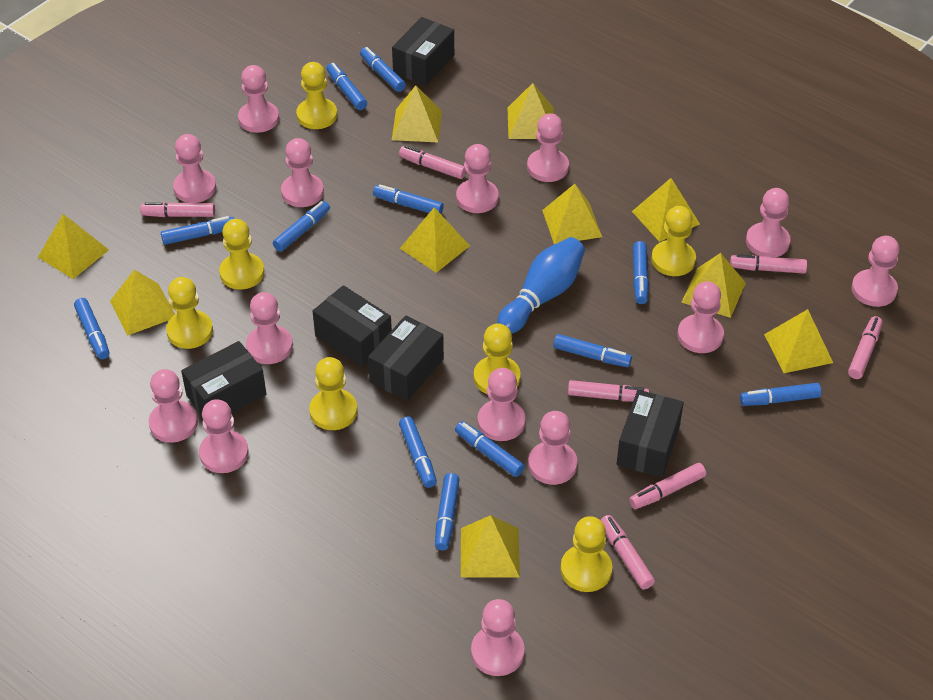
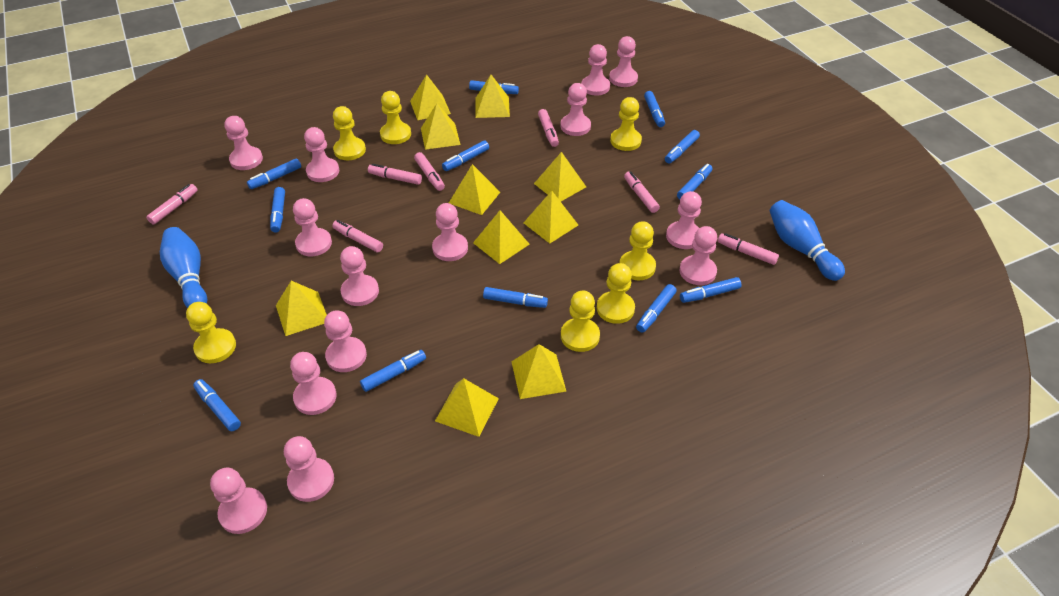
black box: [181,341,266,415] [313,285,392,367] [368,315,444,401] [392,17,454,86] [617,390,684,478] = 5 -> none = 0
blue bowling pin: [497,237,585,334] = 1 -> [160,227,207,308] [770,200,845,281] = 2

